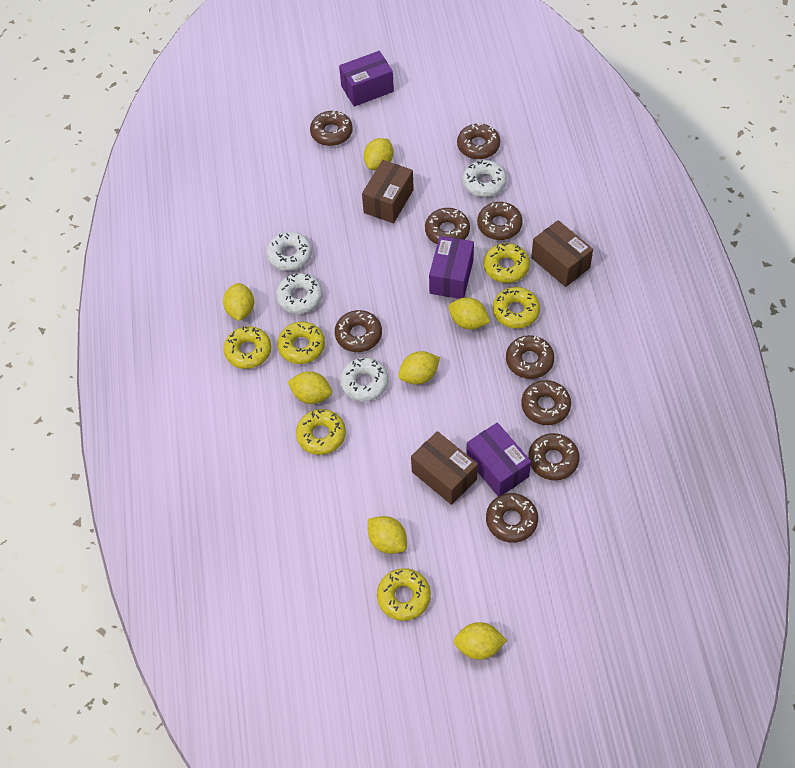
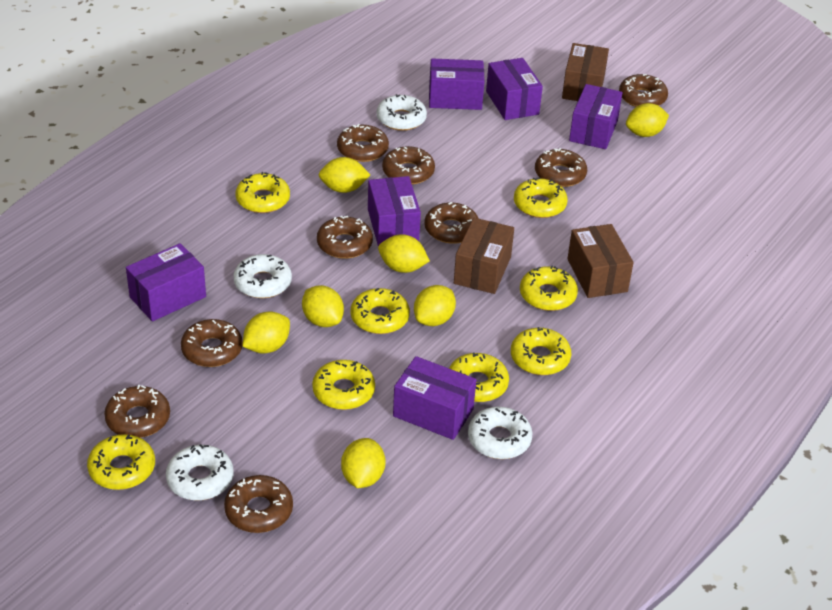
purple box: [339,51,394,106] [429,236,474,299] [466,422,531,496] = 3 -> [126,243,206,321] [368,176,421,246] [393,356,476,440] [429,58,485,110] [486,58,543,120] [569,84,622,149] = 6
yellow donut: [224,326,271,369] [277,322,325,364] [296,409,346,455] [377,568,431,621] [484,243,530,283] [493,287,540,328] = 6 -> [87,434,155,490] [235,172,290,213] [312,360,375,410] [350,288,410,334] [449,353,509,402] [511,327,571,375] [514,177,568,218] [520,265,578,311] = 8

